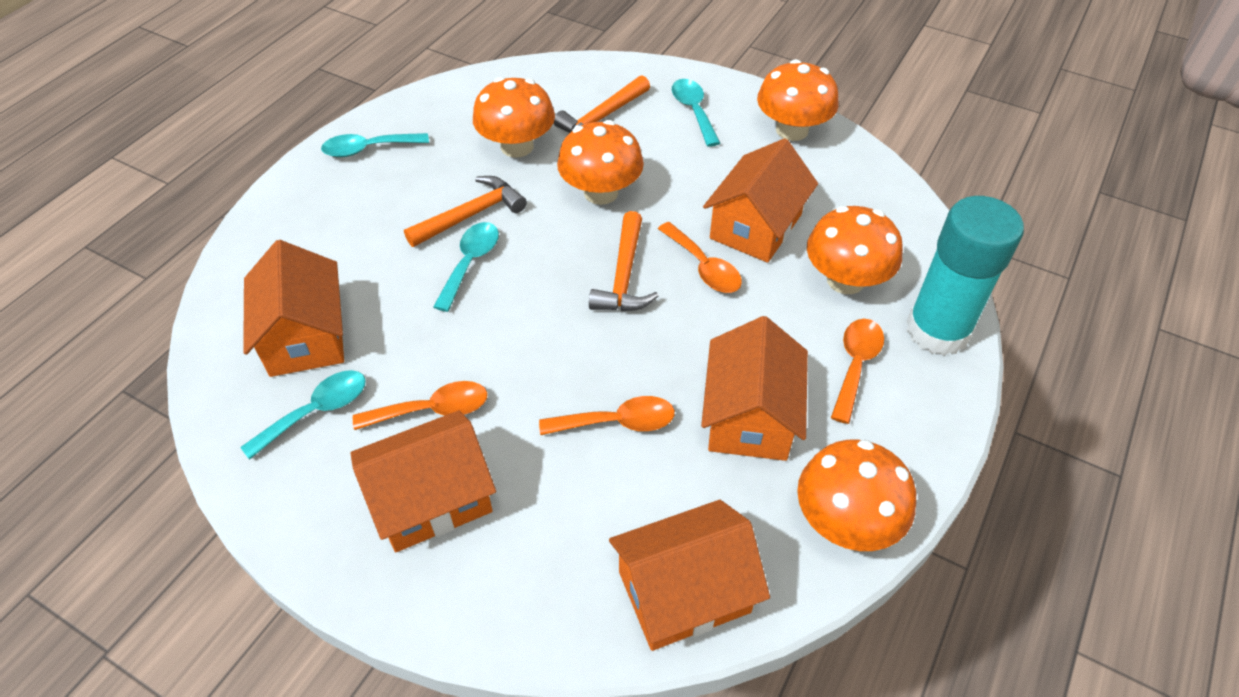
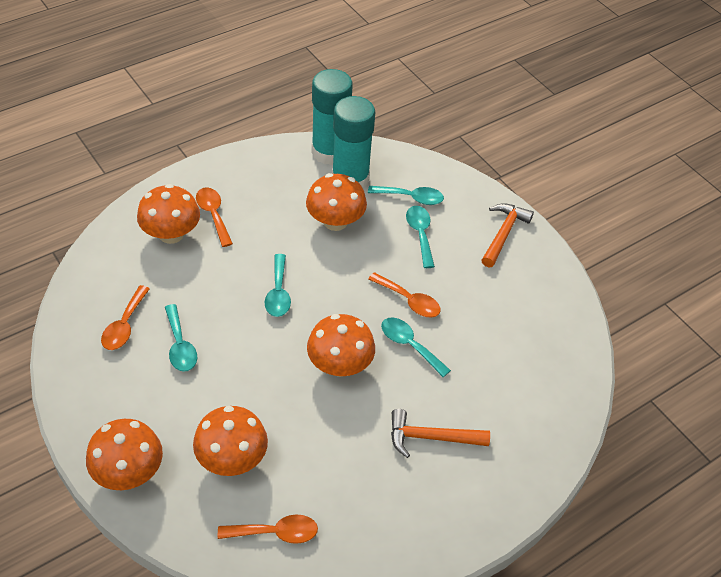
orange hammer: [404,176,527,247] [554,75,650,133] [589,211,659,311] = 3 -> [391,409,490,458] [481,203,534,267] = 2
orange house: [243,240,344,377] [350,411,496,552] [609,500,770,651] [701,316,808,461] [703,138,818,263] = 5 -> none = 0
turquoise glue stick: [906,196,1024,356] = 1 -> [311,69,353,165] [332,96,375,190] = 2
turquoise spoon: [240,370,366,460] [321,133,429,157] [433,222,499,312] [672,79,720,147] = 4 -> [165,304,198,371] [265,254,291,317] [368,186,444,205] [381,317,451,377] [406,206,435,268] = 5

